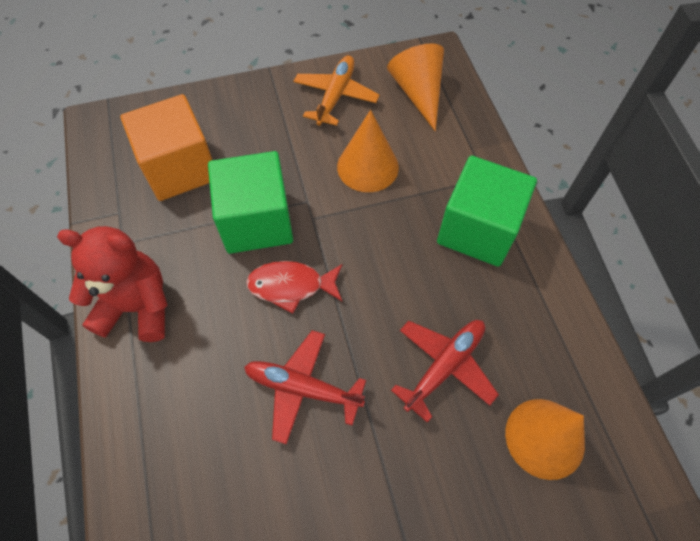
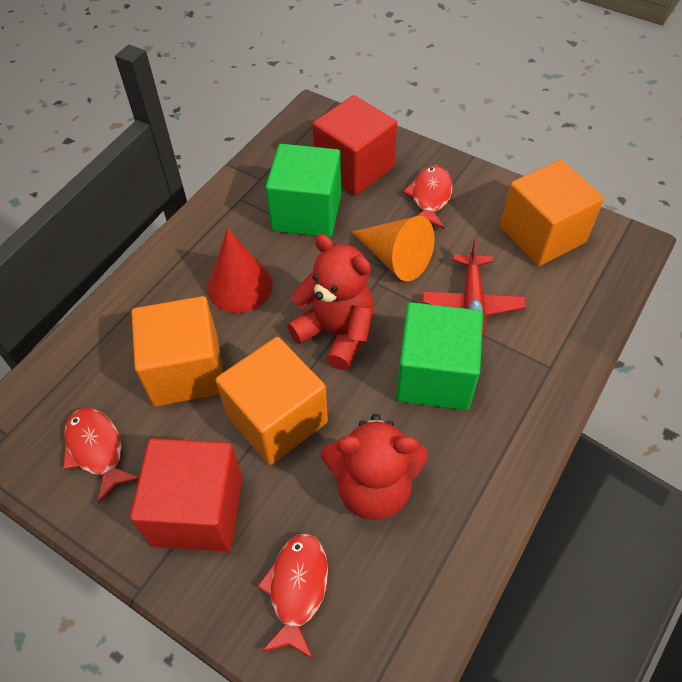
orange cone: [337,110,399,192] [387,43,444,131] [505,399,585,480] = 3 -> [352,216,435,281] = 1
orange cube: [121,94,212,201] = 1 -> [131,296,223,406] [215,337,328,465] [500,160,604,266] = 3
orange plane: [293,55,380,126] = 1 -> none = 0
red cone: none = 0 -> [207,228,273,313] = 1
red cube: none = 0 -> [130,438,242,551] [312,95,397,195] = 2
red fish: [246,261,342,314] = 1 -> [63,408,139,504] [257,533,328,659] [403,166,453,229] = 3
red plane: [244,330,366,445] [391,320,499,423] = 2 -> [422,239,526,337] = 1
red teddy bear: [57,226,168,342] = 1 -> [287,234,374,370] [321,414,428,520] = 2

